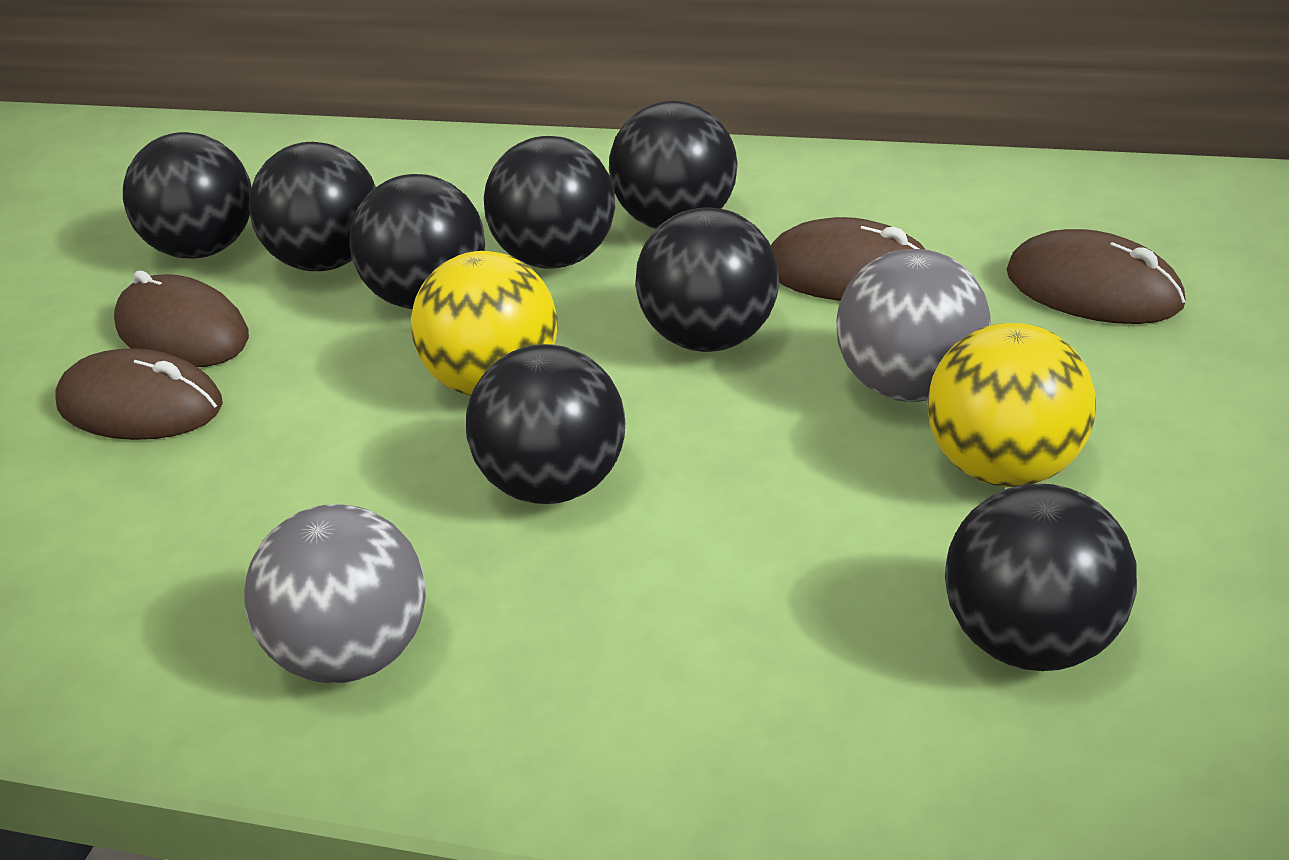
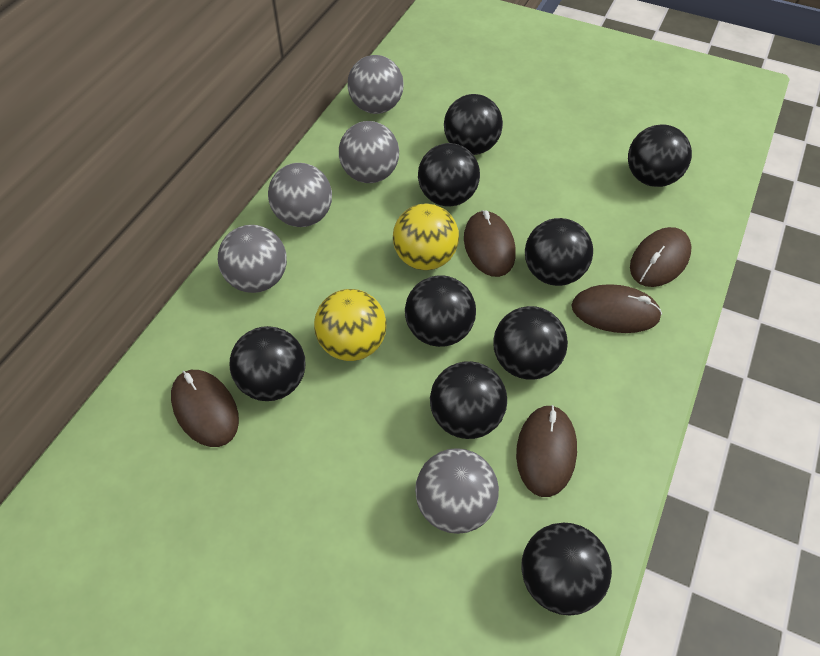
black ball: [123,132,251,258] [249,142,376,271] [349,174,485,309] [466,344,625,504] [484,136,615,269] [609,101,738,229] [635,207,779,352] [945,483,1137,671] = 8 -> [230,326,306,401] [405,275,476,347] [418,143,480,206] [430,361,507,439] [444,94,503,155] [493,306,568,380] [521,523,612,616] [525,218,593,286] [628,124,692,187] = 9
brown mouse: [55,348,223,440] [114,270,249,367] [770,217,926,301] [1006,229,1186,324] = 4 -> [171,370,239,447] [464,210,516,277] [516,405,577,497] [571,284,662,333] [630,227,691,287] = 5
grey ball: [244,504,426,683] [836,249,991,402] = 2 -> [218,225,287,293] [268,163,332,227] [339,121,399,183] [348,55,404,114] [415,448,499,534] = 5

